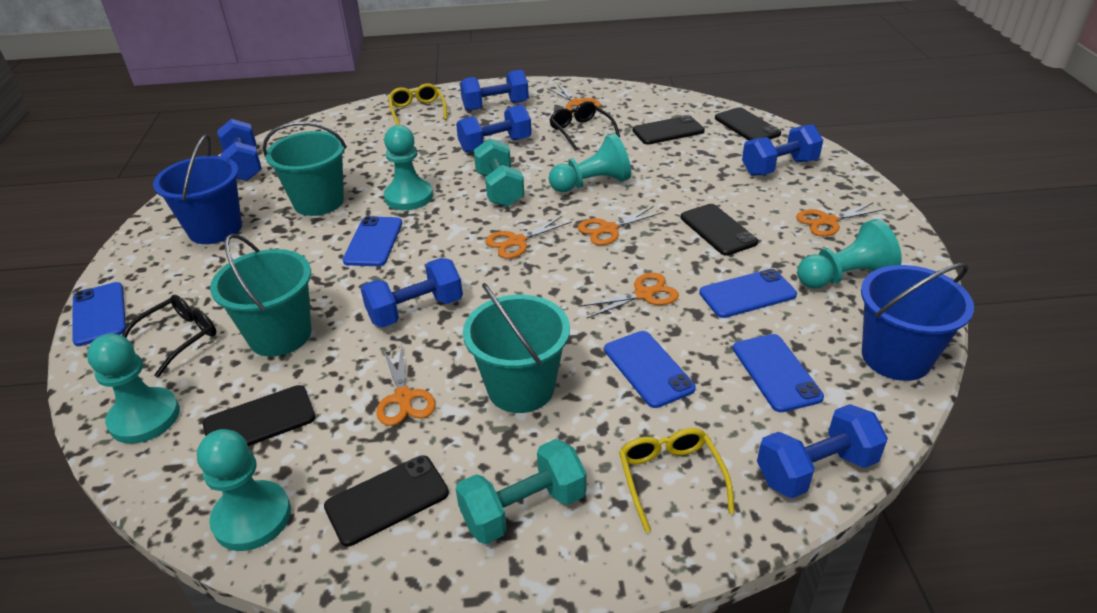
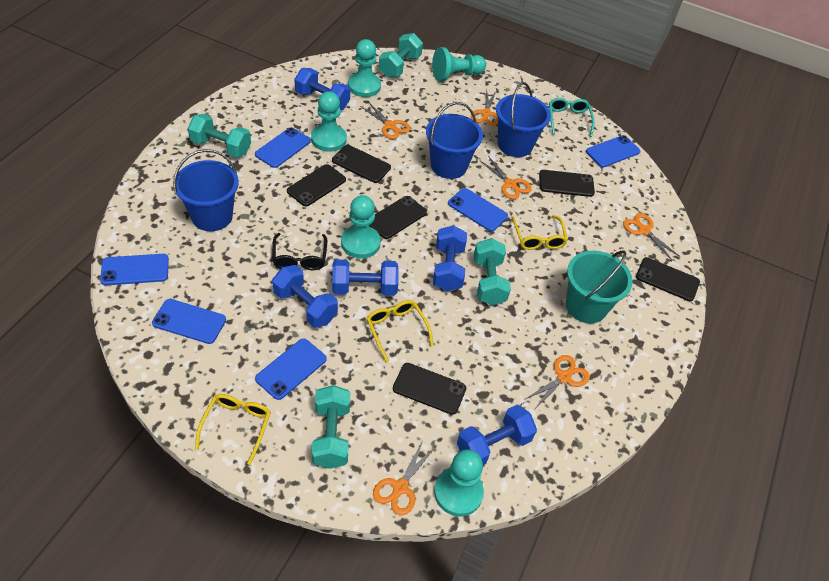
black glasses: [122,295,216,378] [549,101,620,151] = 2 -> [272,233,327,270] = 1
black phone: [203,385,316,446] [324,455,449,546] [632,115,705,145] [681,204,758,256] [715,107,781,141] = 5 -> [287,164,346,206] [332,145,391,183] [370,196,427,239] [393,363,466,415] [539,170,595,197] [636,257,700,301] = 6
blue bucket: [153,134,242,244] [861,263,974,381] = 2 -> [173,149,239,231] [426,102,483,179] [496,82,551,157] = 3
blue dumbbell: [217,119,262,181] [361,258,463,328] [456,105,532,153] [460,70,529,111] [742,124,823,176] [757,404,888,498] = 6 -> [272,265,338,328] [295,68,350,110] [332,260,399,296] [433,225,467,291] [457,405,537,465] = 5
blue phone: [72,282,126,346] [343,216,402,266] [604,331,696,408] [699,269,797,318] [733,334,824,412] = 5 -> [100,254,169,285] [152,299,226,344] [255,127,311,168] [255,338,327,400] [448,188,508,232] [586,135,640,167] = 6
turquoise bucket: [210,234,311,357] [263,122,347,216] [463,283,570,413] = 3 -> [566,250,633,324] = 1
turquoise dumbbell: [456,439,586,544] [474,138,524,207] = 2 -> [188,114,251,158] [312,385,350,469] [379,33,423,78] [474,238,511,305] = 4
turquoise glasses: none = 0 -> [549,98,595,137] = 1
yellow glasses: [388,83,447,125] [619,428,735,532] = 2 -> [195,394,271,465] [366,300,433,363] [511,215,568,250] = 3

